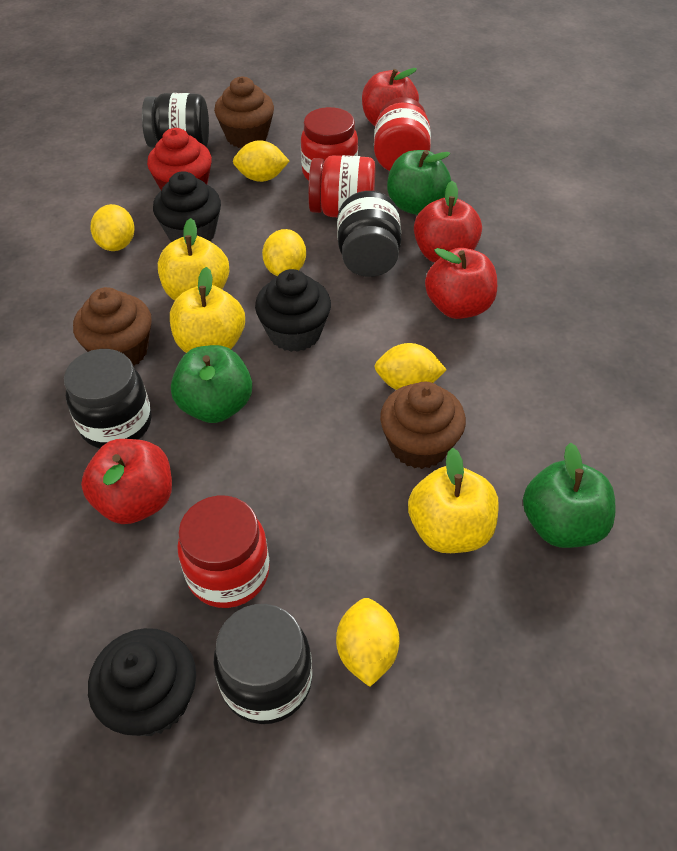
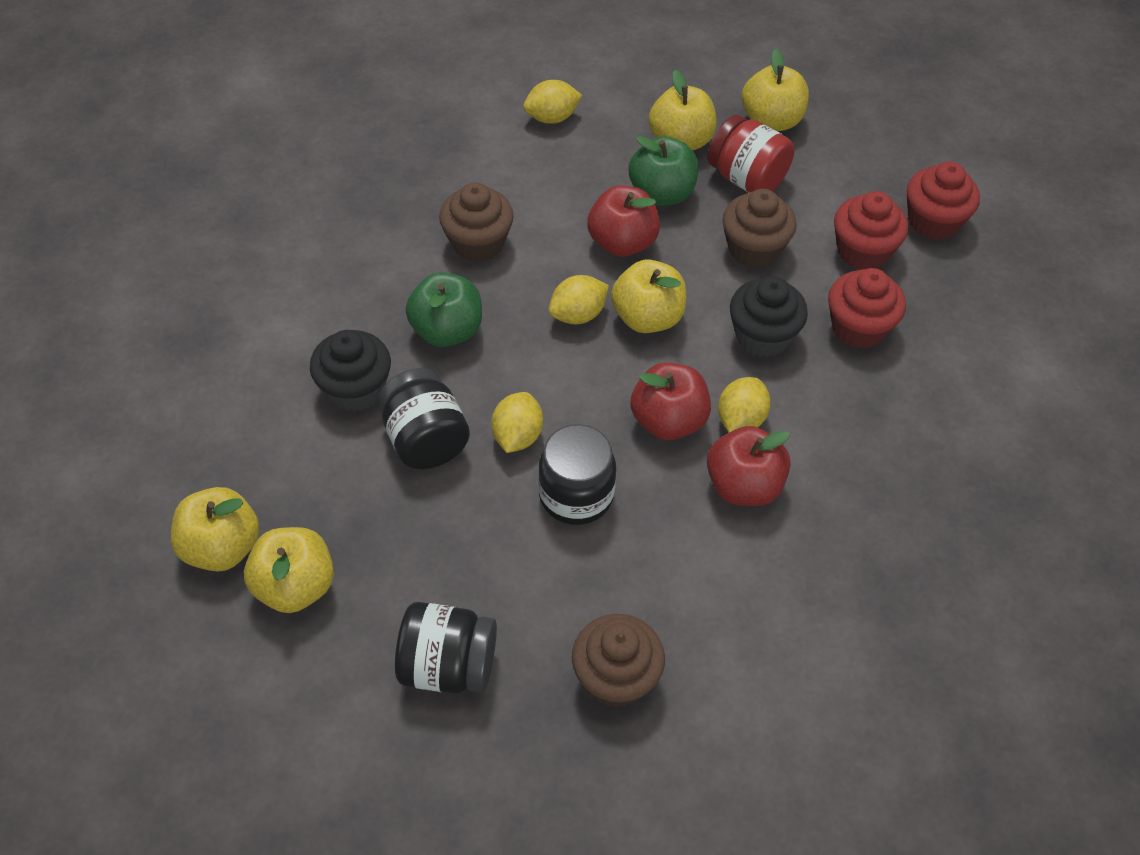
black cupcake: [88,628,196,736] [153,171,221,242] [255,269,331,352] = 3 -> [310,330,391,412] [730,276,808,357] = 2
black jar: [64,349,152,448] [142,93,209,148] [214,604,312,724] [337,191,401,277] = 4 -> [379,368,470,469] [395,602,497,694] [538,424,616,525] = 3
green apple: [171,345,252,423] [387,150,451,215] [523,443,615,548] = 3 -> [406,272,482,347] [629,136,699,206] = 2
red apple: [81,439,172,524] [362,68,419,126] [414,181,482,263] [425,248,497,319] = 4 -> [587,186,660,257] [631,363,711,440] [707,426,790,506] = 3
red cupcake: [147,128,212,190] = 1 -> [828,268,906,349] [834,191,908,270] [907,162,980,240] = 3
red jar: [177,496,270,608] [301,107,358,181] [308,155,375,217] [374,97,431,171] = 4 -> [707,115,794,193] = 1
yellow apple: [158,218,229,301] [170,267,245,353] [408,448,499,553] = 3 -> [171,487,260,572] [244,527,334,613] [611,259,686,333] [649,70,717,150] [742,49,809,131] = 5
yellow lemon: [90,204,135,251] [233,140,289,182] [262,229,306,276] [336,598,400,687] [374,343,447,390] = 5 -> [491,392,543,453] [523,80,582,124] [549,275,609,324] [718,377,771,432] = 4

